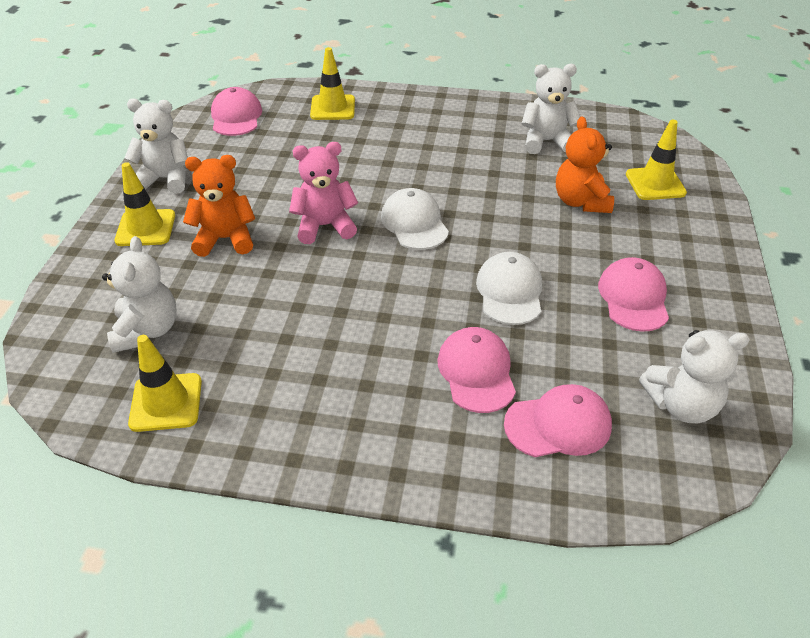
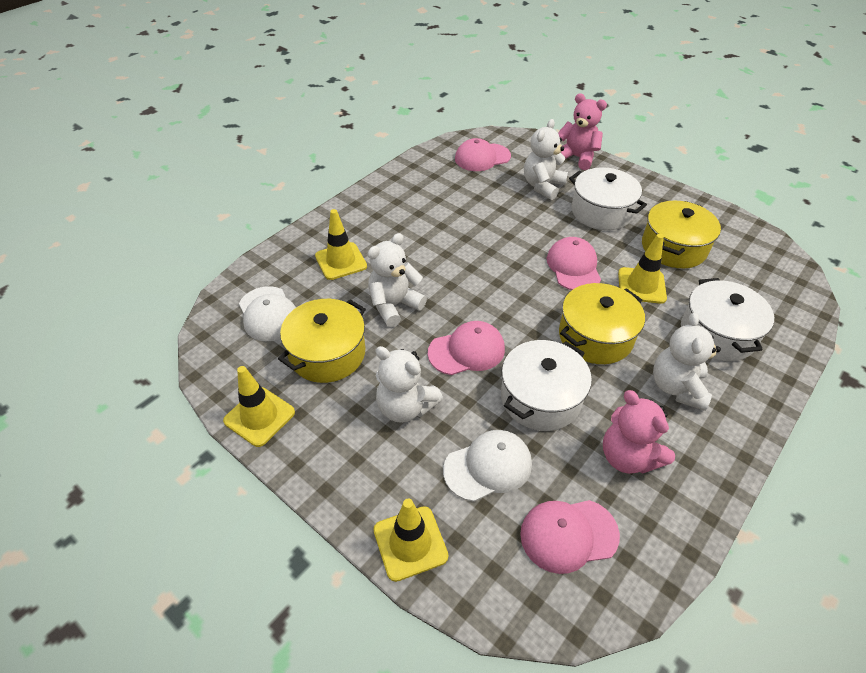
orange teddy bear: [183,155,255,257] [556,117,614,213] = 2 -> none = 0
pink teddy bear: [289,142,358,244] = 1 -> [558,93,607,170] [603,390,675,474] = 2
white pot: none = 0 -> [501,340,592,431] [569,167,647,230] [681,278,774,361] = 3
yellow pot: none = 0 -> [278,299,366,383] [559,283,645,364] [642,201,721,268] = 3

